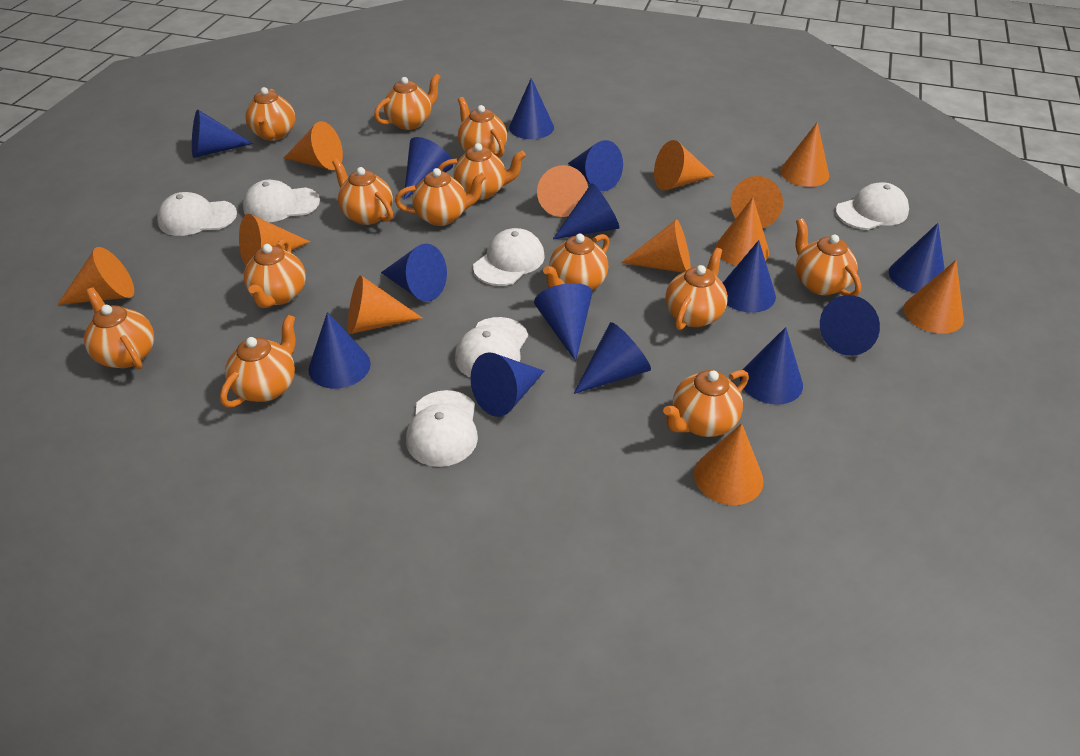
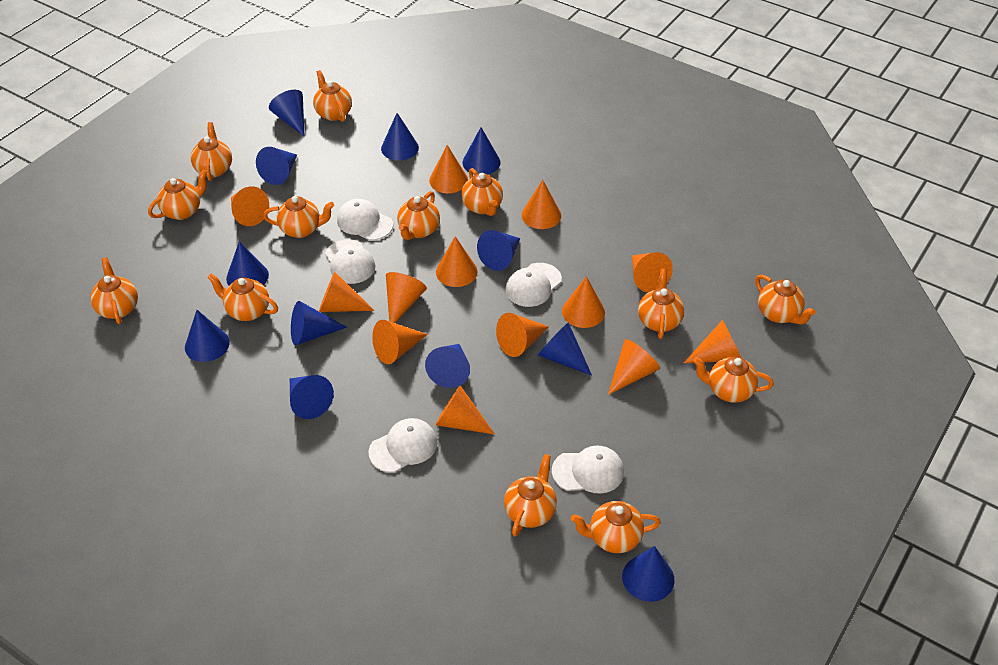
blue cone: [192,109,253,158] [308,312,371,389] [381,244,447,302] [404,137,453,199] [471,352,544,417] [509,78,554,139] [534,283,593,361] [553,183,620,239] [568,140,623,191] [574,322,651,394] [723,240,776,313] [740,327,803,404] [820,295,880,356] [889,223,945,293] = 14 -> [185,310,230,362] [226,241,269,286] [256,147,297,185] [269,90,305,137] [290,375,334,419] [291,301,347,345] [381,113,419,160] [425,344,470,388] [462,127,501,174] [477,230,520,271] [538,323,592,376] [622,546,675,602] = 12
orange cone: [57,247,134,305] [239,214,310,265] [284,121,343,170] [348,275,422,334] [537,165,588,217] [621,219,691,273] [654,140,715,191] [694,423,764,505] [715,197,769,266] [731,176,783,228] [780,122,829,187] [903,260,964,334] = 12 -> [231,186,269,226] [319,272,375,312] [372,320,428,364] [386,272,427,323] [429,145,468,193] [435,385,495,434] [436,236,478,287] [496,313,549,357] [521,180,561,229] [562,276,605,328] [608,339,660,395] [632,252,673,292] [684,320,741,363] = 13
white cap: [157,192,237,236] [243,180,320,222] [406,390,478,467] [455,317,528,378] [473,228,545,286] [836,182,909,230] = 6 -> [325,239,375,284] [337,199,393,240] [368,418,438,473] [506,263,562,307] [552,446,624,494] = 5

